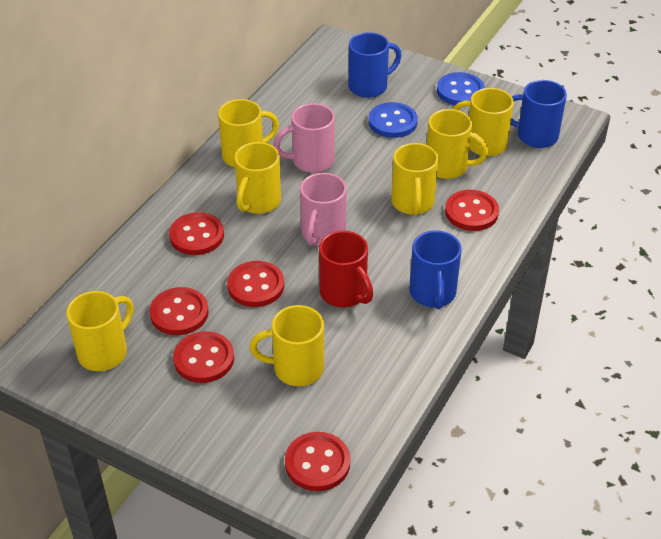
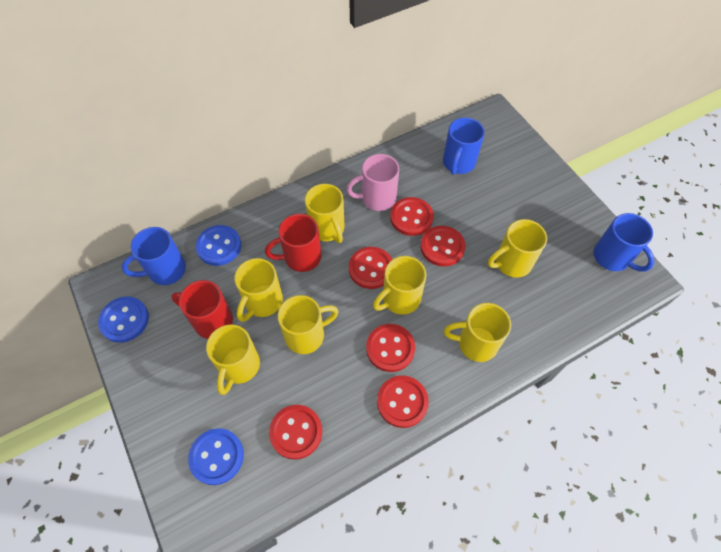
blue button: [369,102,418,138] [437,72,485,105] = 2 -> [98,297,149,343] [188,428,244,485] [196,225,241,266] = 3
pink mug: [274,103,335,173] [300,173,347,246] = 2 -> [346,154,399,211] = 1
red mug: [319,231,373,308] = 1 -> [171,280,233,339] [265,214,321,272] = 2

